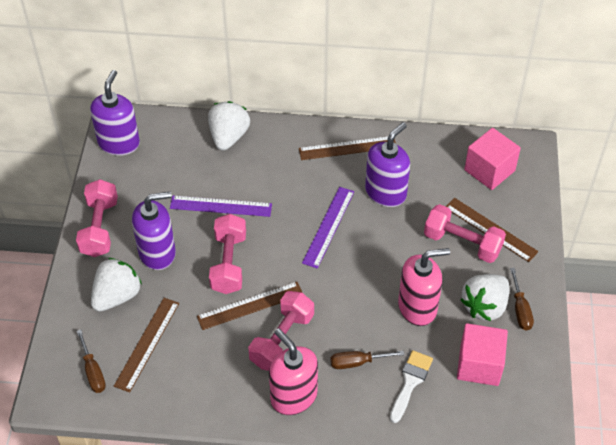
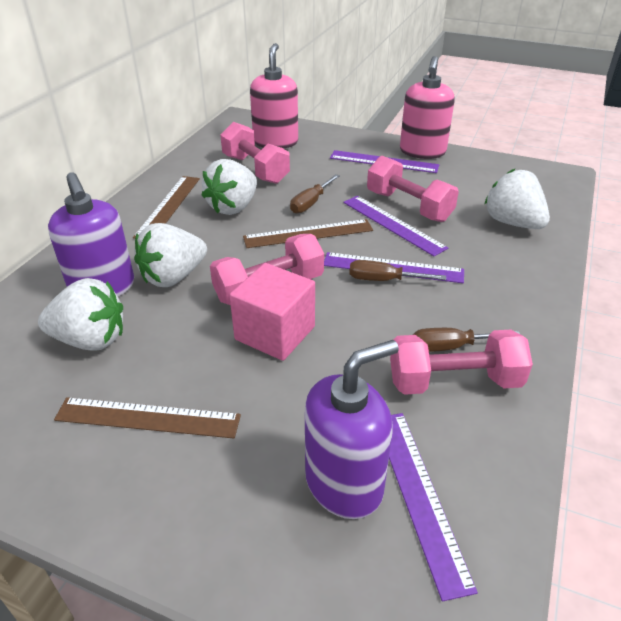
brown ruler: [114,298,179,393] [197,282,303,330] [299,136,396,160] [446,198,538,262] = 4 -> [54,397,241,438] [133,176,200,239] [243,219,373,248] = 3
pink cube: [457,323,508,386] [464,128,521,190] = 2 -> [229,263,315,361] = 1
purple ruler: [170,196,272,217] [302,187,354,269] = 2 -> [324,252,464,283] [330,150,439,173] [343,196,448,256] [389,413,478,602] = 4
purple soap dispenser: [90,70,140,156] [132,191,176,270] [365,122,410,207] = 3 -> [48,172,134,296] [305,340,399,519] = 2
white brush: [390,350,433,423] = 1 -> none = 0
white strawberry: [91,258,142,312] [208,101,250,151] [460,274,509,321] = 3 -> [38,278,123,350] [134,223,207,287] [201,159,257,215] [484,169,550,229] = 4

